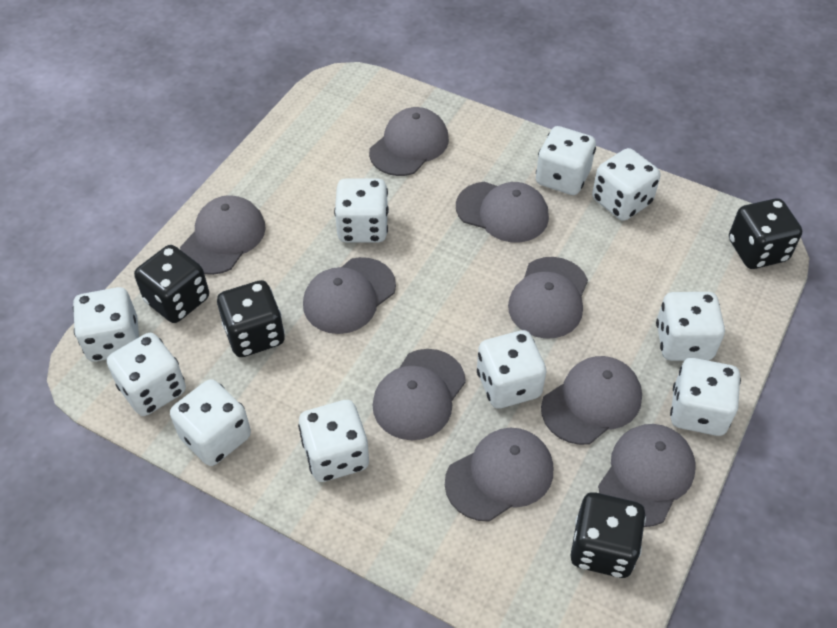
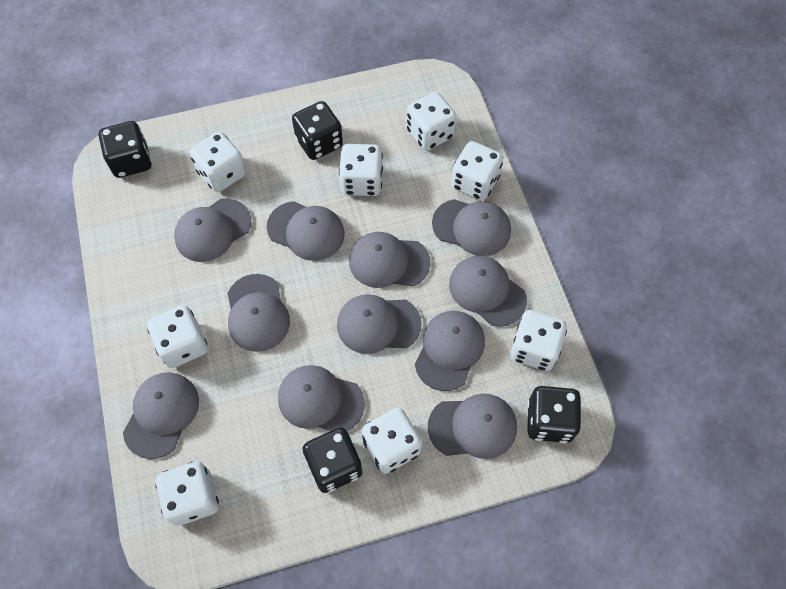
grey cap: [180,195,266,275] [303,257,396,334] [369,107,449,176] [372,349,466,440] [445,428,553,522] [456,182,549,242] [508,257,588,339] [541,356,642,445] [598,424,696,527] = 9 -> [123,372,199,459] [174,198,251,262] [228,274,290,352] [267,201,345,261] [278,365,365,431] [337,294,422,354] [349,232,431,288] [415,311,485,391] [428,394,517,459] [432,199,511,256] [449,256,527,327] = 11
white dice: [73,287,139,362] [107,333,186,416] [170,379,251,466] [298,400,369,482] [334,179,389,242] [477,330,546,408] [536,126,596,195] [592,148,660,221] [656,292,725,361] [670,358,741,436] = 10 -> [147,305,208,368] [156,461,219,526] [190,132,246,192] [339,144,383,196] [362,407,422,474] [406,92,457,151] [451,141,503,201] [511,310,567,371] = 8

